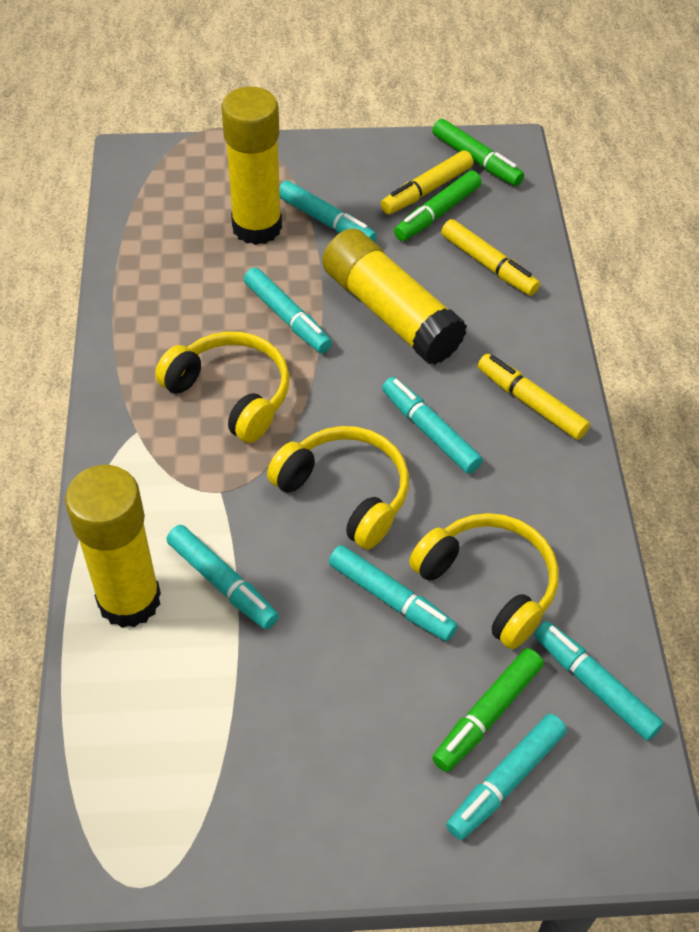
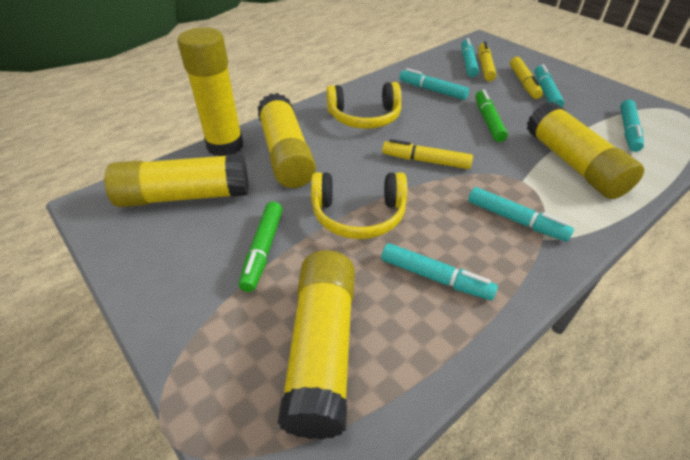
green marker: [394,171,482,241] [432,119,524,186] [432,648,544,772] = 3 -> [239,202,283,292] [475,89,508,142] = 2
turquoise marker: [166,525,279,629] [244,267,332,353] [279,181,377,242] [329,545,458,641] [382,377,483,474] [446,714,567,840] [534,621,664,741] = 7 -> [381,243,498,300] [399,68,469,100] [462,38,479,77] [468,187,574,241] [534,64,564,107] [620,100,644,152] = 6
yellow glue stick: [65,465,161,628] [221,86,282,245] [322,229,467,365] = 3 -> [104,153,248,207] [177,27,243,156] [257,93,316,188] [278,250,355,439] [527,102,644,199] = 5
yellow headphones: [155,331,290,443] [267,426,409,549] [409,513,559,649] = 3 -> [311,172,407,239] [326,82,401,129] = 2

